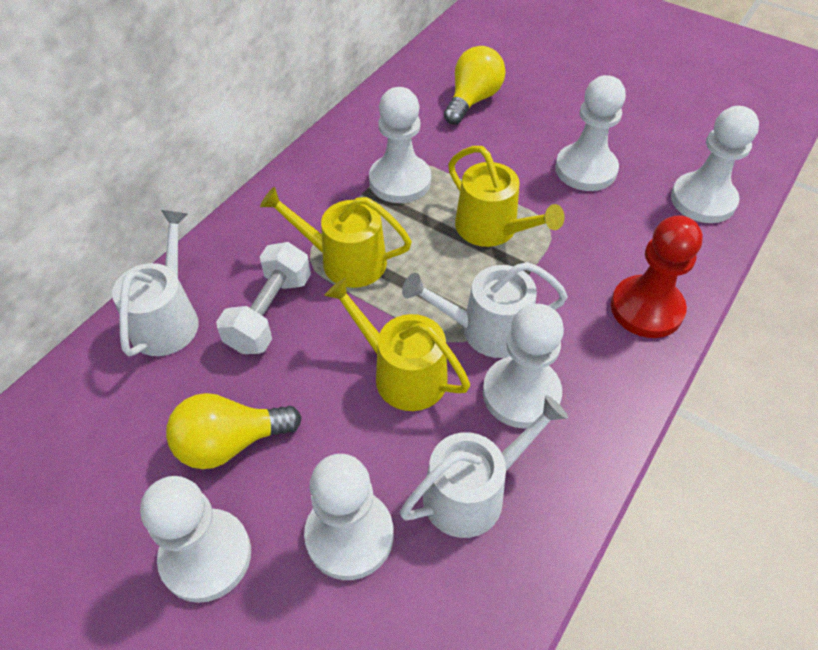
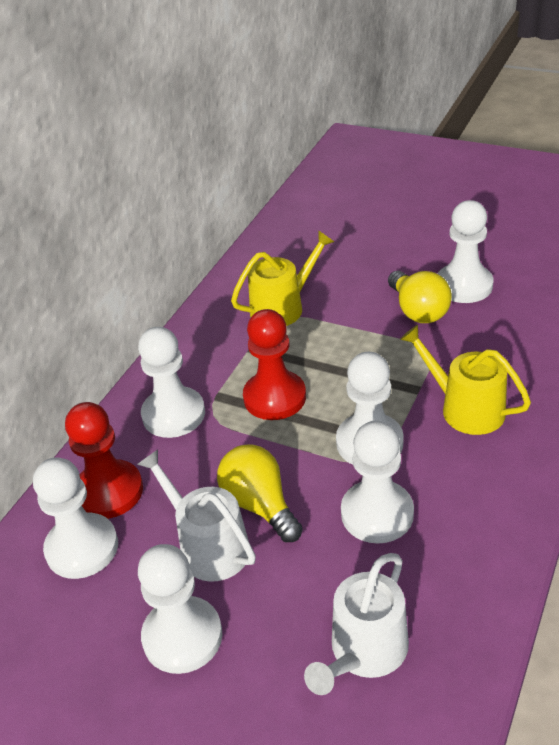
red pawn: [611,215,703,338] = 1 -> [65,402,143,519] [243,309,306,420] = 2
white dumbbell: [216,242,311,354] = 1 -> none = 0
white watering can: [112,210,198,356] [400,395,568,538] [402,262,568,358] = 3 -> [137,449,256,582] [304,553,409,695] = 2
yellow watering can: [260,187,412,288] [324,278,470,411] [448,146,565,247] = 3 -> [231,230,334,326] [400,325,531,435] = 2

